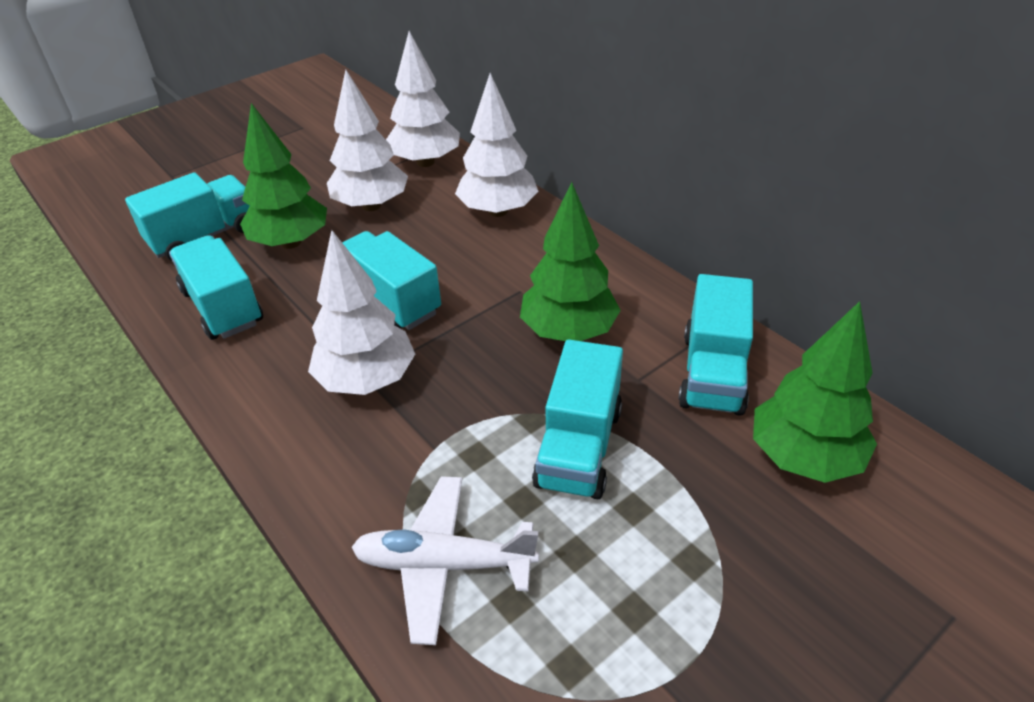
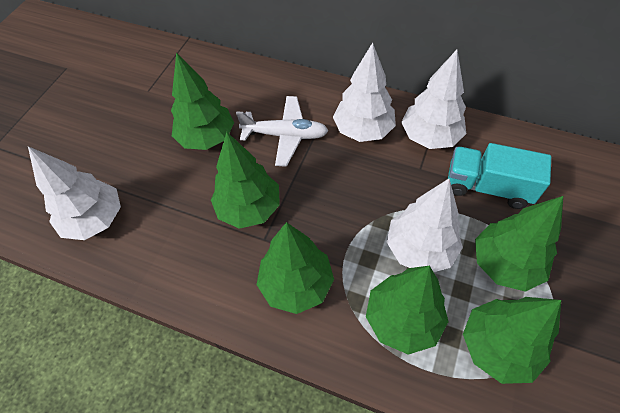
green tree: [240,103,327,249] [520,182,621,341] [753,301,877,483] = 3 -> [171,53,234,150] [211,132,280,229] [256,222,334,314] [366,266,449,355] [463,297,561,384] [475,196,563,292] = 6
turquoise truck: [125,172,250,261] [169,235,263,340] [342,231,441,330] [532,340,623,499] [678,274,753,416] = 5 -> [448,143,551,209] = 1

